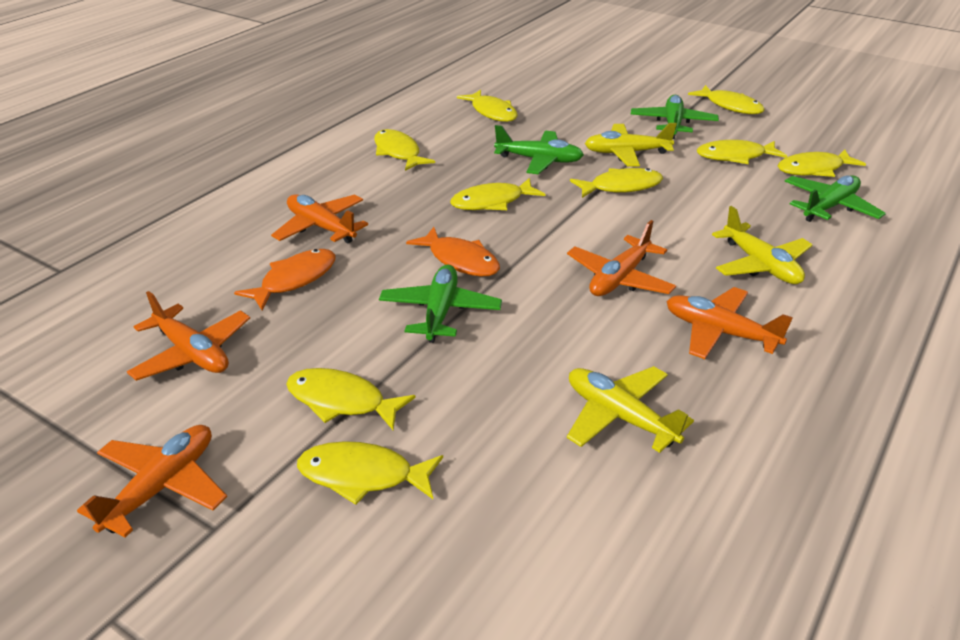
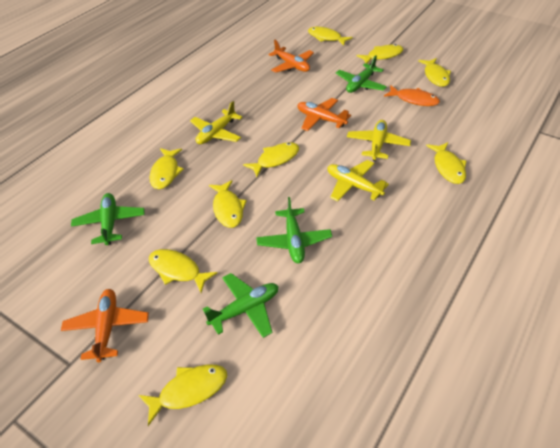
orange fish: [234,249,335,310] [406,227,500,277] = 2 -> [384,85,440,106] = 1
orange plane: [77,425,227,537] [127,291,250,381] [271,194,368,243] [567,220,676,296] [667,287,793,359] = 5 -> [61,289,149,362] [269,40,314,73] [298,98,351,131] = 3

